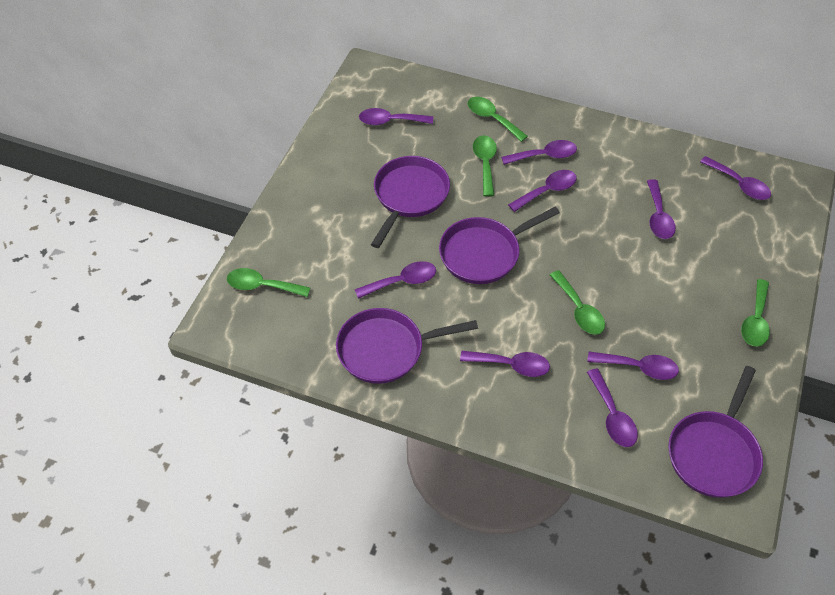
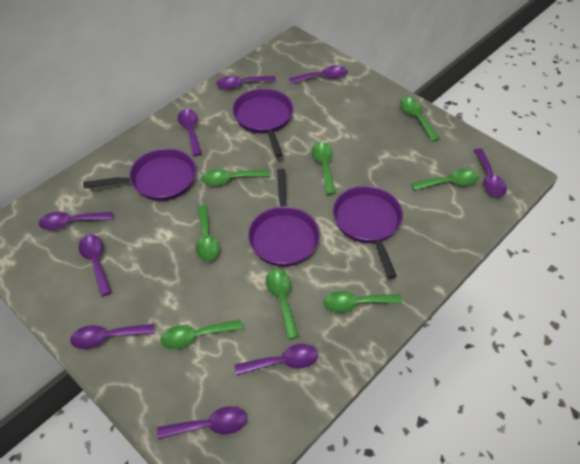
green spoon: [227,268,310,297] [468,97,528,142] [473,135,497,197] [550,270,605,335] [741,279,770,347] = 5 -> [160,320,243,349] [196,205,220,261] [201,169,270,186] [266,269,299,339] [311,142,336,195] [323,291,402,313] [400,97,440,142] [411,169,479,190] = 8

